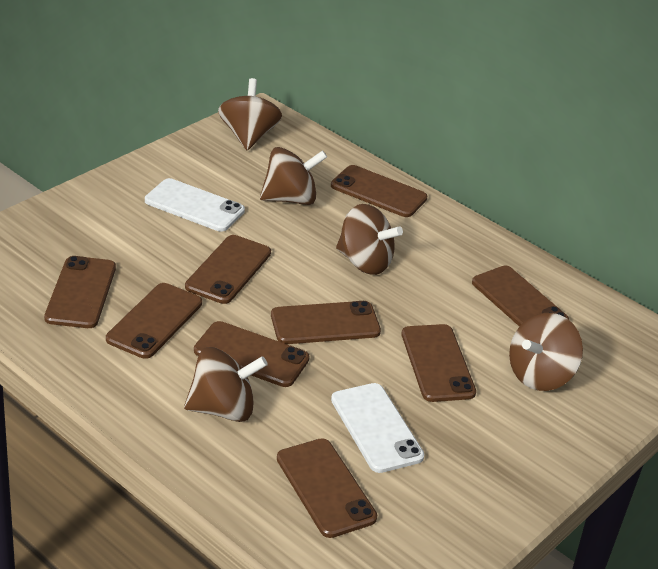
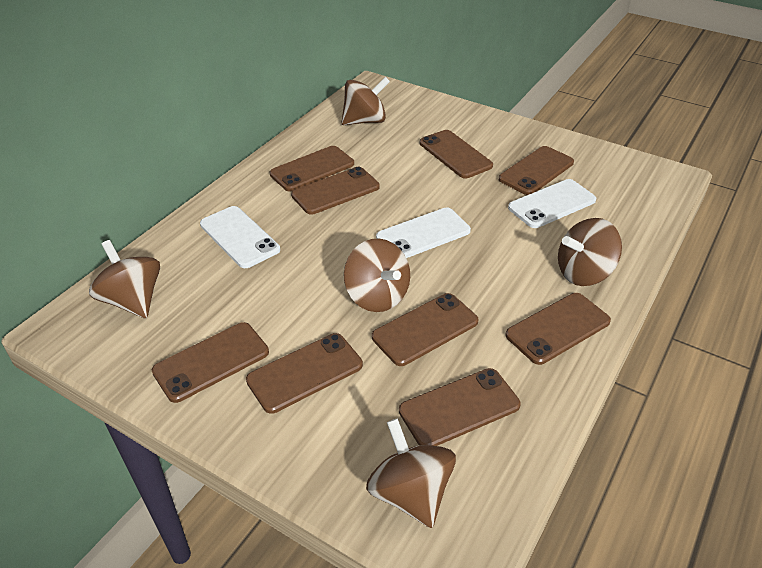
white phone: [145,178,245,232] [331,383,424,473] = 2 -> [200,206,280,268] [376,208,471,258] [508,179,596,228] = 3

